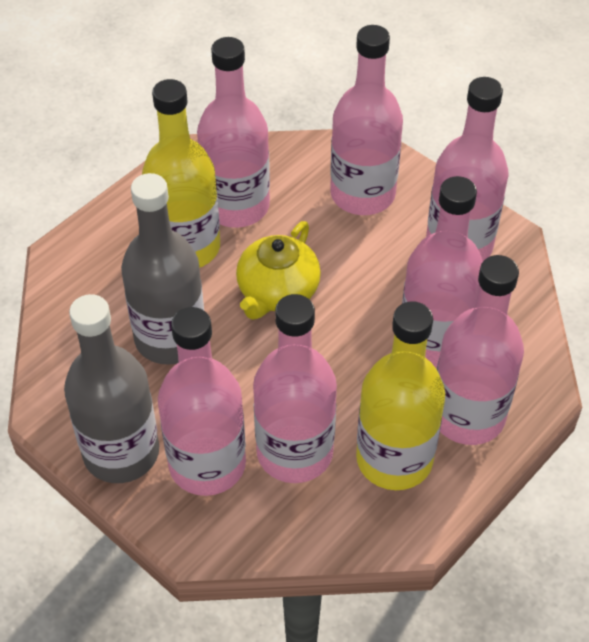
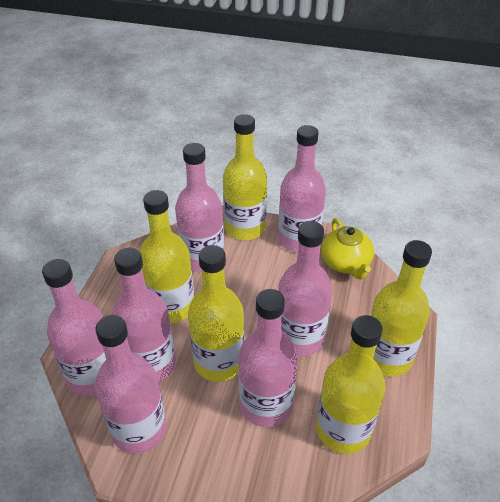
grey bottle: [64,294,159,483] [121,173,204,365] = 2 -> none = 0
yellow bottle: [142,79,220,268] [356,301,445,490] = 2 -> [140,190,194,323] [188,245,244,382] [223,114,267,240] [316,315,386,454] [370,240,432,377] = 5

